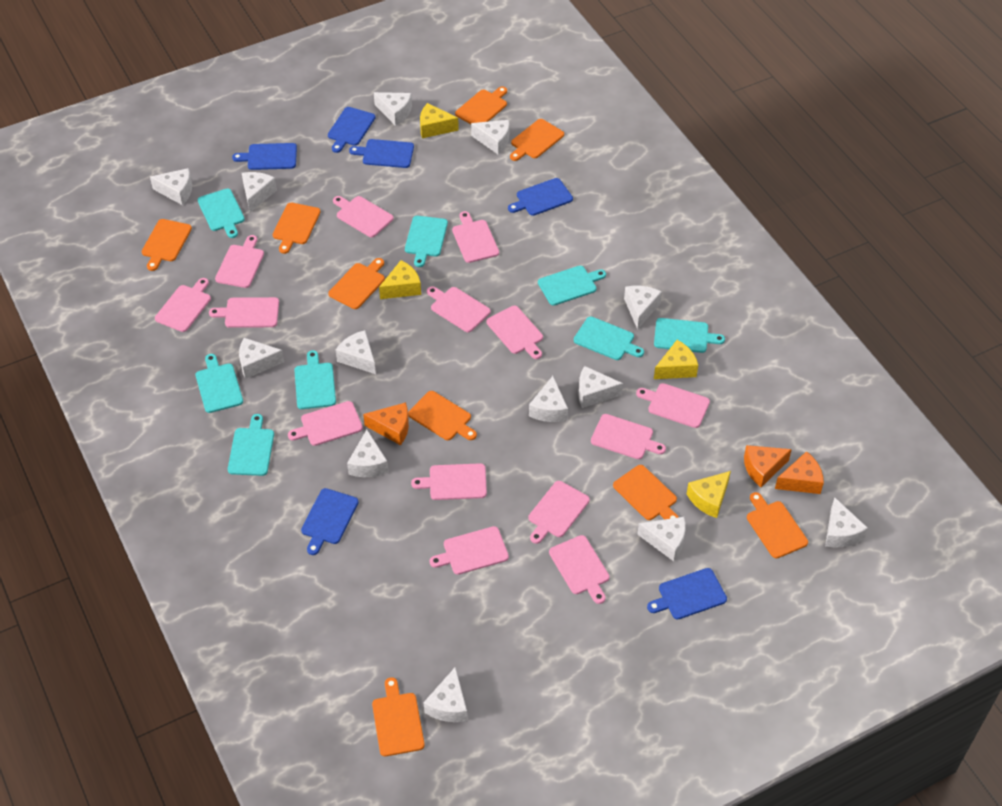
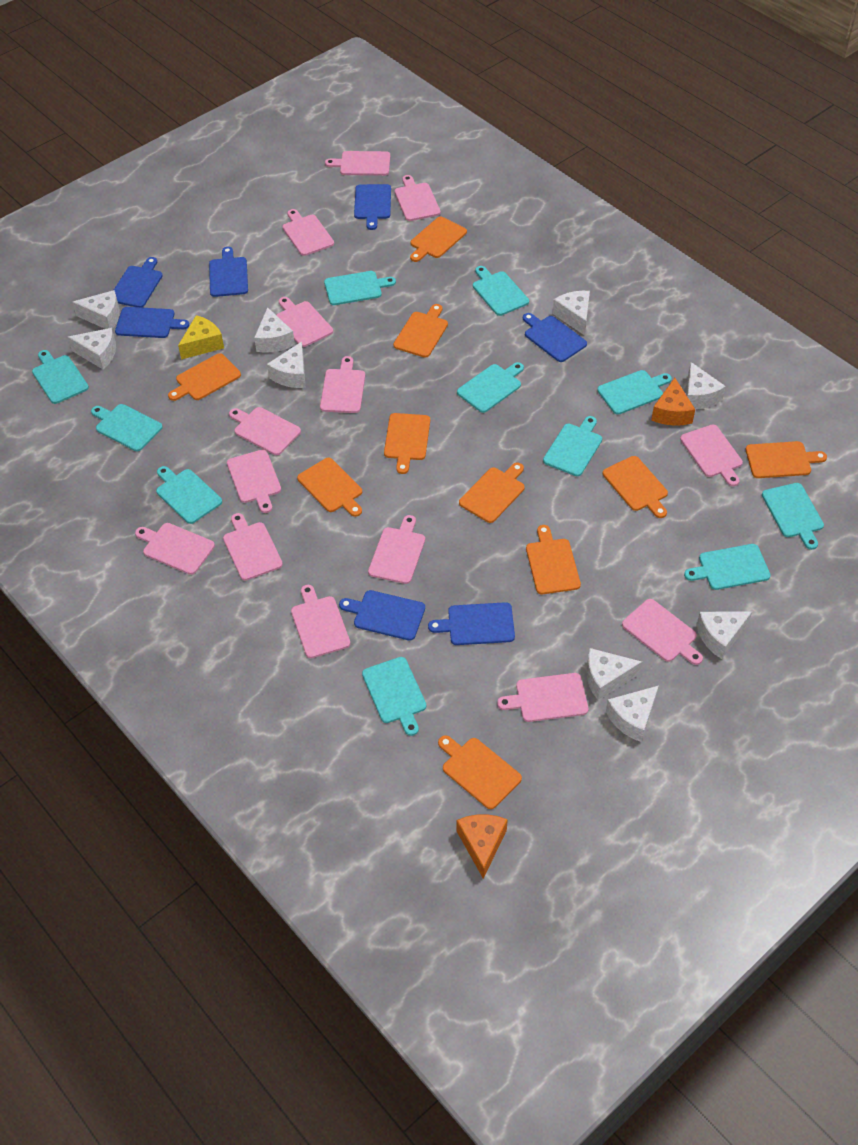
blue cutting board: [232,143,297,170] [301,488,359,555] [328,107,376,153] [349,139,414,168] [508,178,573,216] [647,568,727,620] = 6 -> [114,257,163,307] [115,307,189,338] [209,247,248,297] [339,590,425,641] [354,184,391,230] [428,602,515,645] [523,313,587,362] = 7
orange cheese: [363,402,409,445] [744,445,792,487] [775,451,824,494] = 3 -> [456,814,508,879] [651,378,695,426] = 2
orange cutting board: [141,219,192,271] [273,203,321,254] [328,258,385,309] [372,677,425,756] [408,391,477,440] [455,86,507,124] [510,119,564,161] [613,465,679,520] [747,492,808,559] = 9 -> [168,353,241,401] [297,458,362,517] [384,413,430,474] [393,304,448,358] [410,217,467,262] [438,735,522,809] [459,463,525,523] [526,525,581,594] [603,456,668,518] [746,441,827,478] = 10
turquoise cutting board: [196,354,243,413] [197,188,245,238] [228,414,274,476] [294,350,336,409] [405,216,448,267] [538,266,606,306] [574,317,644,360] [654,318,725,353] = 8 -> [32,350,89,404] [91,404,163,451] [156,466,222,524] [324,271,396,305] [362,657,426,736] [457,362,524,413] [473,266,529,316] [543,416,602,476] [597,370,672,415] [684,544,771,590] [762,483,824,550] = 11
white cheese: [150,168,192,205] [239,338,284,379] [242,172,277,212] [336,330,376,374] [347,430,389,477] [374,92,412,126] [423,667,467,722] [471,120,509,155] [529,376,568,422] [578,366,623,408] [624,286,662,330] [637,517,686,561] [825,497,868,547] = 13 -> [68,328,116,370] [72,290,120,329] [254,307,295,353] [267,342,305,388] [553,291,590,336] [587,648,642,700] [606,685,659,742] [686,362,726,409] [697,611,752,659] = 9
yellow cheese: [379,260,421,299] [420,103,459,138] [654,340,698,379] [687,471,731,518] = 4 -> [178,315,224,360] = 1

